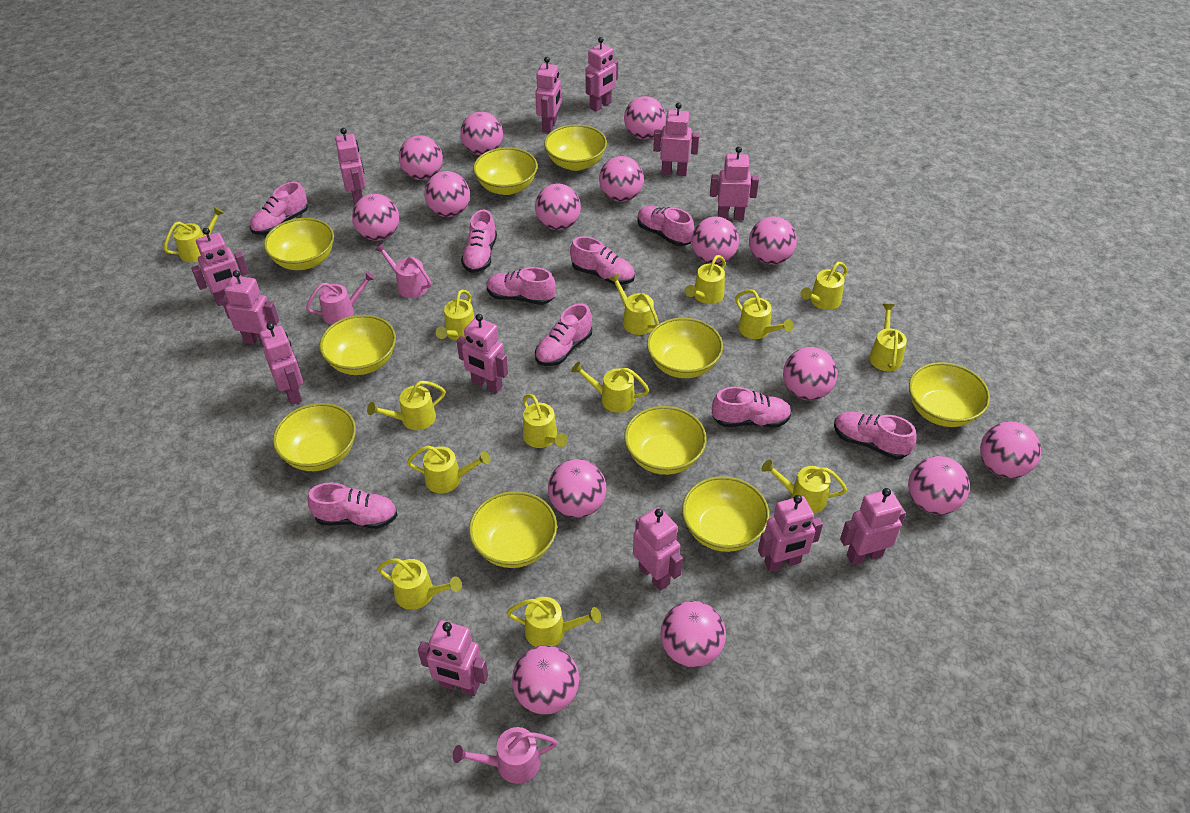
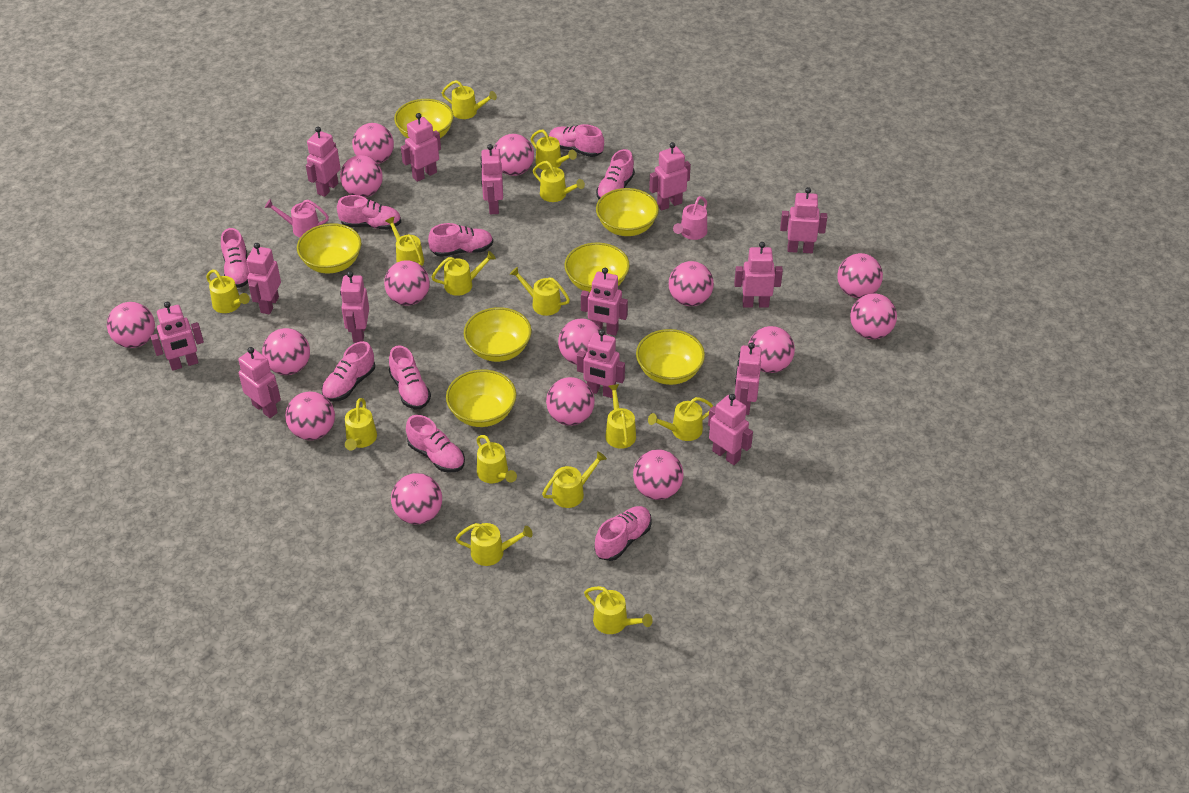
pink robot: [191,228,249,306] [221,270,279,346] [260,323,303,405] [335,128,366,206] [418,620,488,696] [457,314,508,393] [535,57,561,133] [585,37,618,111] [633,507,683,591] [653,103,699,176] [710,146,759,220] [758,495,823,572] [840,488,906,565] = 13 -> [150,302,204,371] [238,347,281,418] [246,243,281,314] [306,127,341,197] [340,271,369,343] [401,113,441,182] [480,144,503,214] [577,329,625,398] [581,268,628,336] [649,142,691,211] [708,394,753,465] [734,242,783,308] [735,342,762,415] [780,187,827,253] = 14
pink watering can: [306,271,375,325] [375,243,432,298] [453,727,558,784] = 3 -> [265,199,329,238] [673,196,707,240] = 2
yellow bowl: [264,218,334,270] [273,403,356,471] [319,315,396,375] [469,491,557,568] [473,147,538,195] [544,124,607,171] [624,406,707,475] [647,318,723,378] [682,476,770,552] [909,362,990,427] = 10 -> [297,223,361,273] [394,99,454,138] [446,369,516,427] [464,307,532,362] [564,242,630,293] [596,188,659,236] [636,329,705,385] = 7

